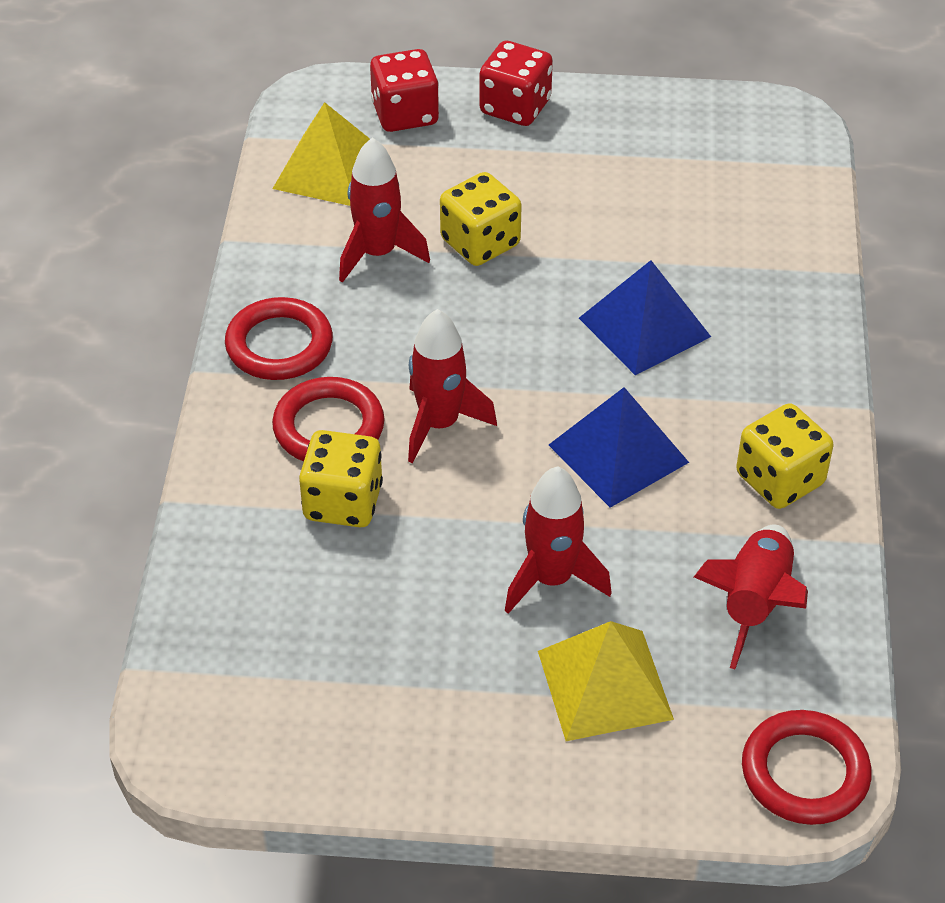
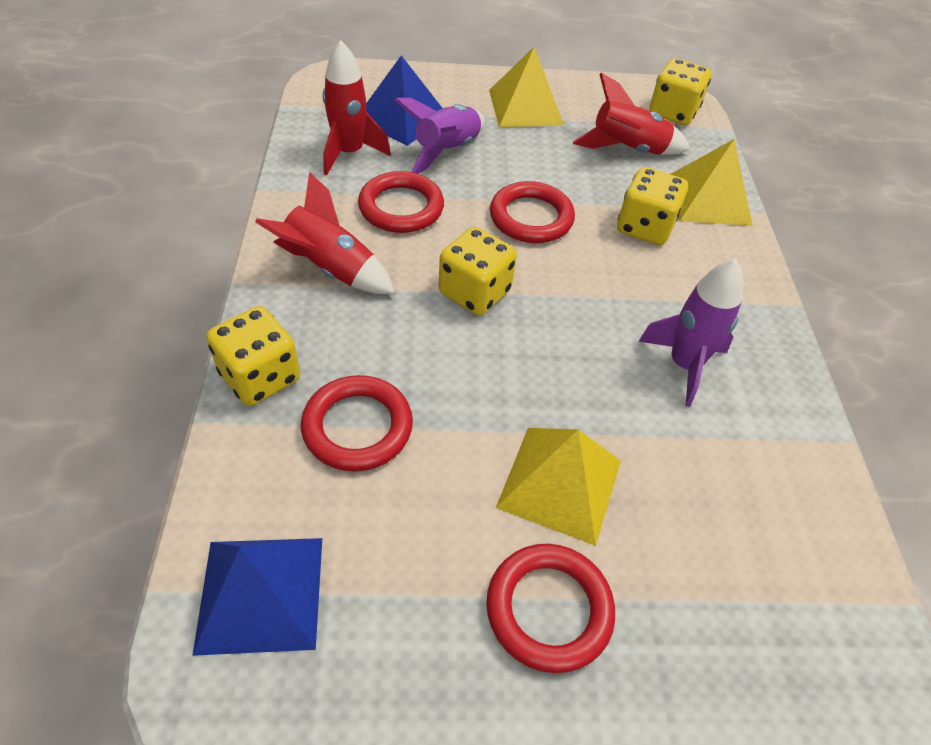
purple rocket: none = 0 -> [394,98,485,174] [638,259,743,407] = 2
red dice: [370,49,439,132] [479,41,553,126] = 2 -> none = 0
red ring: [225,297,333,380] [272,377,384,461] [742,710,872,825] = 3 -> [301,375,413,472] [358,171,444,233] [486,544,615,673] [490,181,575,243] = 4
red rocket: [339,137,430,283] [408,309,497,463] [505,466,612,614] [694,525,808,669] = 4 -> [255,172,395,294] [323,40,391,175] [573,73,690,155] = 3
yellow dice: [299,430,383,527] [440,172,522,266] [736,403,834,509] = 3 -> [206,306,300,406] [438,227,517,315] [617,167,688,245] [649,58,711,125] = 4
yellow pyramid: [272,102,370,206] [538,621,674,741] = 2 -> [489,47,564,127] [496,428,621,546] [671,139,753,226] = 3

